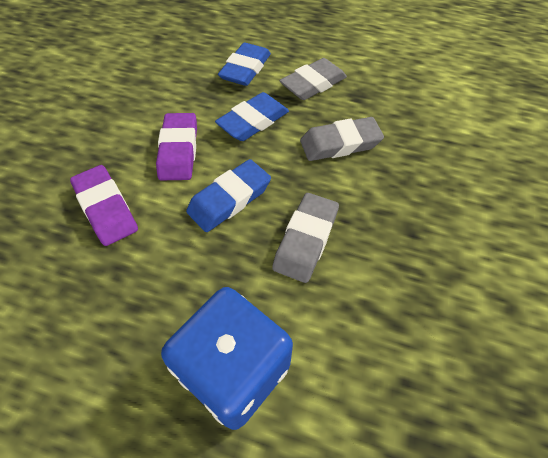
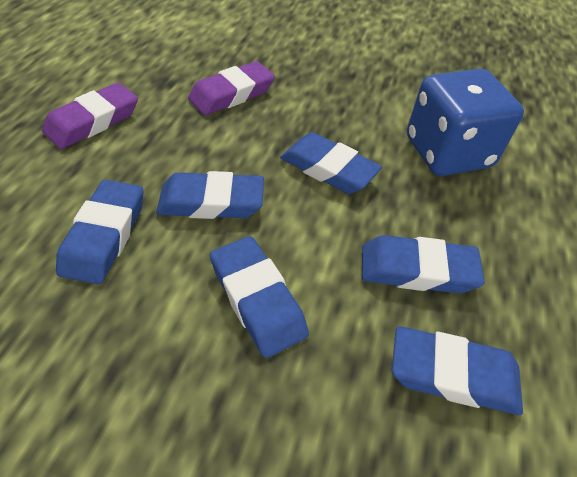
blue eraser: [186,159,271,232] [215,92,289,141] [218,43,271,86] = 3 -> [56,179,144,284] [156,171,264,219] [210,236,309,358] [280,132,382,194] [362,235,485,294] [392,326,523,415] = 6
grey eraser: [272,193,339,283] [279,58,347,100] [300,117,384,161] = 3 -> none = 0

